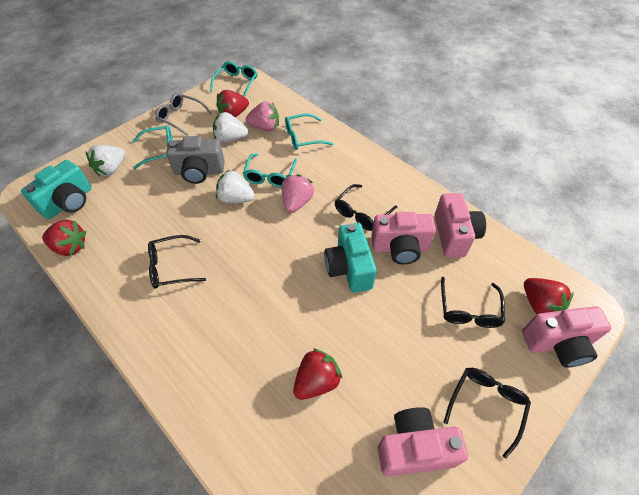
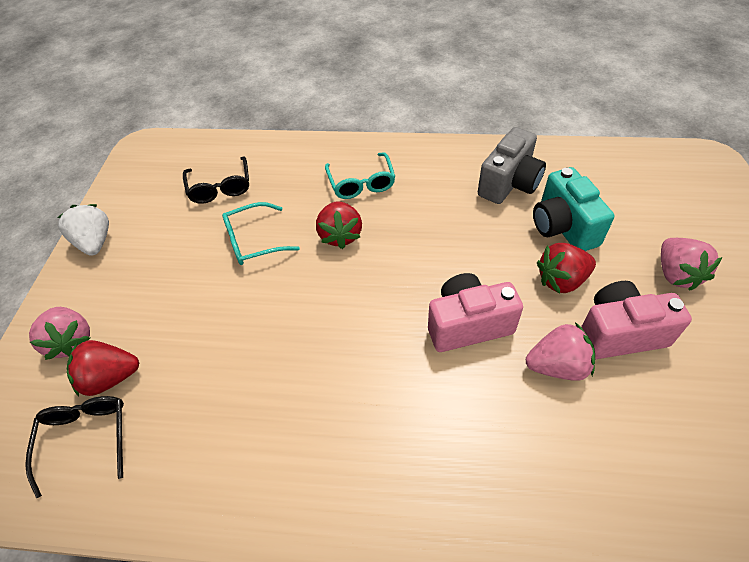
black glasses: [148,235,206,289] [335,184,397,231] [441,277,505,328] [444,368,531,459] = 4 -> [25,396,124,498] [183,157,249,204] = 2
grey glasses: [155,93,212,136] = 1 -> none = 0
pink camera: [371,212,436,264] [378,407,468,477] [435,193,486,258] [522,306,611,367] = 4 -> [428,273,523,352] [581,281,692,359] = 2
pink strawberry: [246,101,279,131] [282,174,314,213] = 2 -> [29,307,90,360] [526,322,595,381] [661,238,722,291] = 3
red strawberry: [42,220,86,256] [216,90,249,117] [293,349,342,400] [524,278,574,314] = 4 -> [67,340,139,396] [316,201,362,249] [537,243,596,294] = 3
turquoise camera: [21,160,91,219] [324,223,377,293] = 2 -> [533,167,615,251] = 1
turquoise glasses: [133,125,173,169] [210,61,257,97] [243,153,297,187] [285,113,333,150] = 4 -> [222,202,300,265] [325,152,395,199] = 2
white strawberry: [86,145,125,176] [213,112,248,143] [216,169,255,203] = 3 -> [57,204,109,256] = 1

